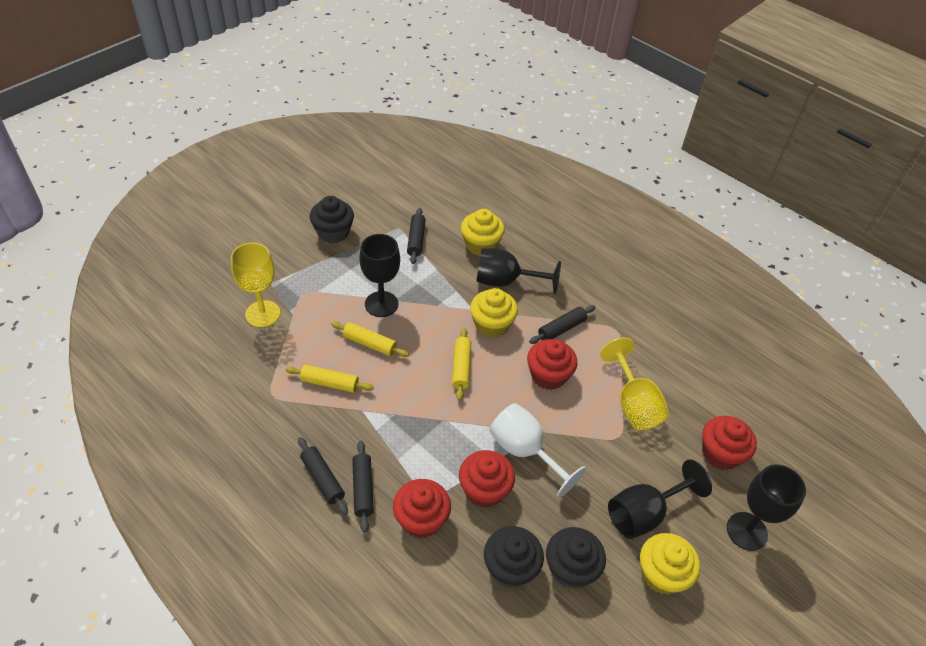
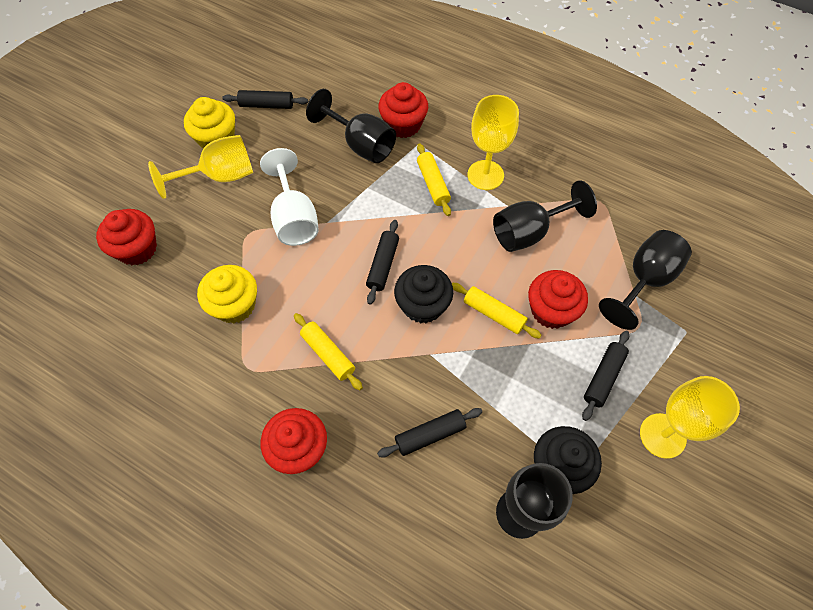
black cupcake: [310,196,354,243] [484,526,544,588] [546,527,606,589] = 3 -> [394,265,453,323] [534,426,602,494] = 2
yellow cupcake: [461,209,505,256] [470,288,518,338] [640,533,700,595] = 3 -> [184,97,235,149] [197,265,257,323] = 2
yellow goblet: [231,243,280,327] [600,338,669,430] = 2 -> [148,135,253,199] [467,95,519,190] [640,376,740,459] = 3

